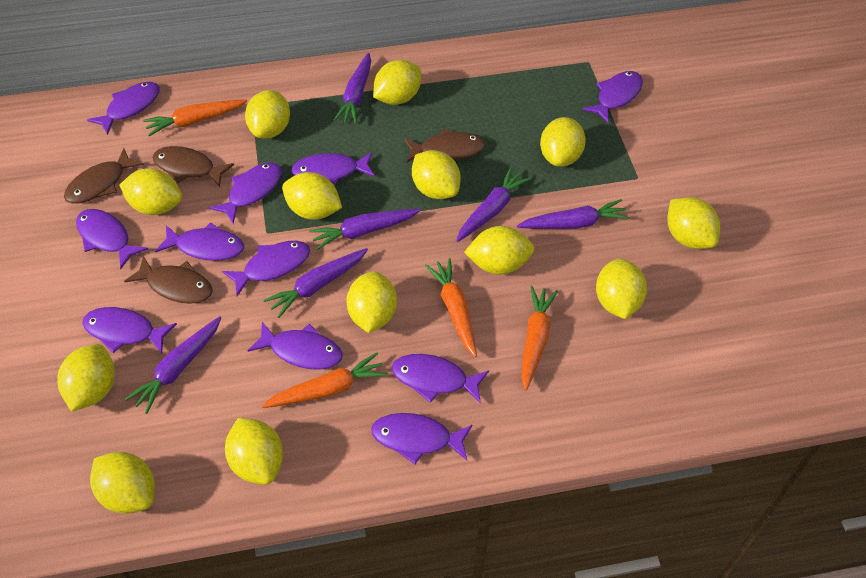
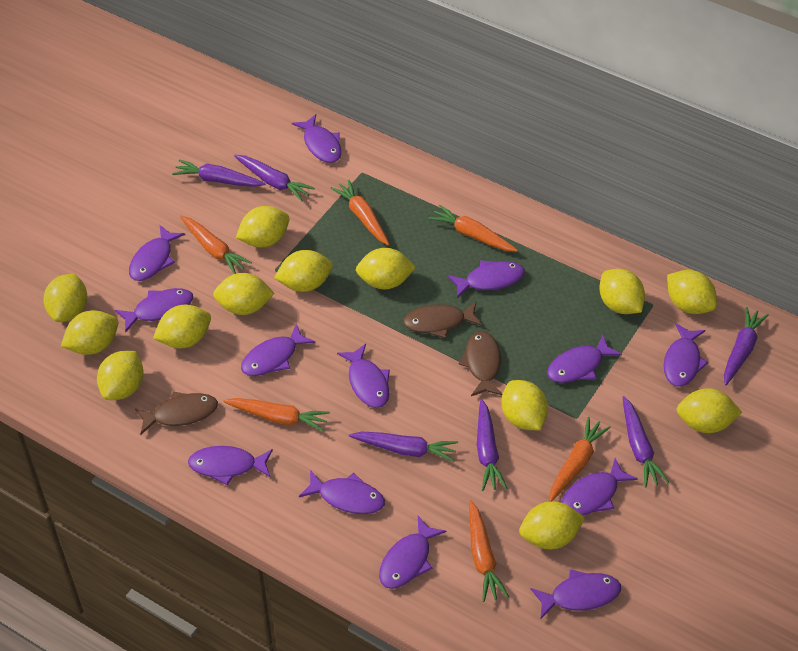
brown fish: [64,148,144,204] [124,256,213,304] [152,146,234,187] [404,129,486,163] = 4 -> [135,392,218,434] [403,302,482,338] [458,331,502,396] = 3
orange carrot: [143,99,247,136] [262,352,388,408] [425,258,477,357] [521,286,558,391] = 4 -> [180,216,252,274] [224,398,330,432] [331,180,389,245] [428,205,518,252] [469,500,509,602] [549,417,611,502] = 6
purple fish: [76,209,148,269] [82,307,177,353] [87,82,159,135] [155,222,244,261] [209,162,282,224] [222,241,310,296] [247,322,343,370] [291,152,375,186] [371,413,472,464] [392,354,489,404] [583,71,643,123] = 11 -> [115,288,193,333] [129,225,185,281] [188,446,273,486] [241,324,315,376] [292,114,342,163] [299,470,385,514] [337,344,390,408] [379,516,446,589] [448,260,525,298] [531,569,621,619] [547,335,622,383] [562,458,638,516] [664,323,708,387] = 13

